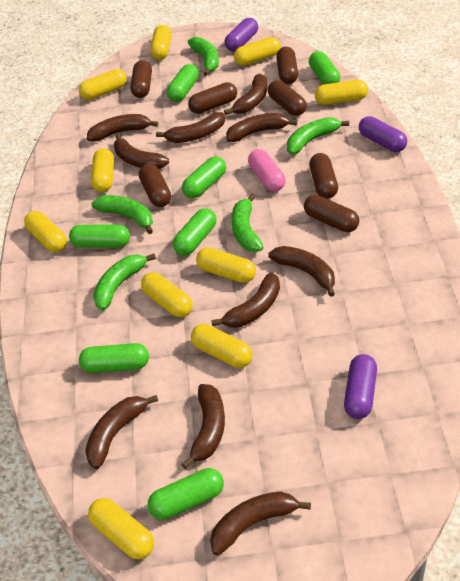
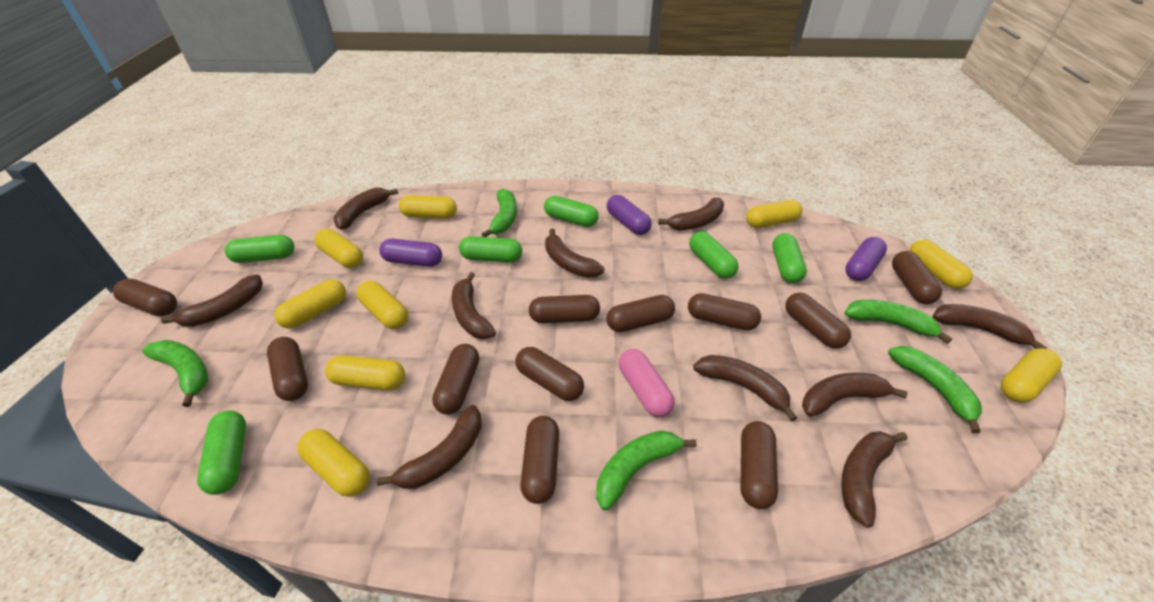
brown capsule: [130,60,152,98] [139,164,171,207] [188,82,237,114] [268,80,307,116] [276,47,298,84] [304,195,359,232] [309,153,338,199] = 7 -> [113,279,177,316] [267,337,308,401] [432,344,479,415] [515,347,584,401] [520,416,559,504] [529,295,600,323] [606,295,675,332] [688,293,761,330] [740,421,778,509] [785,293,851,349] [892,251,942,304] = 11
green capsule: [69,225,130,248] [79,343,149,373] [148,468,224,520] [167,64,199,102] [173,208,217,256] [182,156,226,198] [309,51,340,85] = 7 -> [197,410,246,495] [225,235,294,263] [459,236,522,262] [544,196,599,227] [689,231,739,279] [772,233,807,283] = 6
yellow capsule: [24,211,67,252] [79,69,127,100] [88,498,154,559] [91,148,114,192] [141,272,193,317] [150,25,172,60] [191,324,253,368] [196,247,256,283] [234,37,281,66] [315,80,368,105] = 10 -> [274,279,346,329] [297,429,370,497] [314,229,363,268] [325,355,405,390] [357,281,408,329] [399,195,457,219] [746,200,802,228] [910,240,973,289] [1001,348,1062,403] = 9

